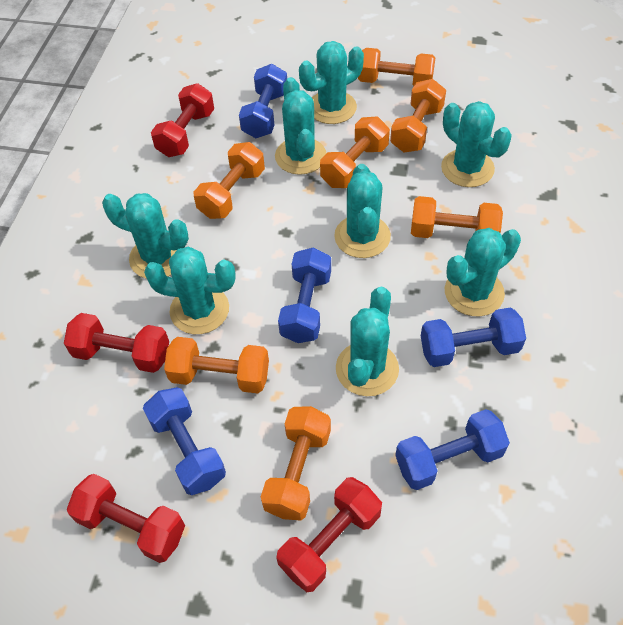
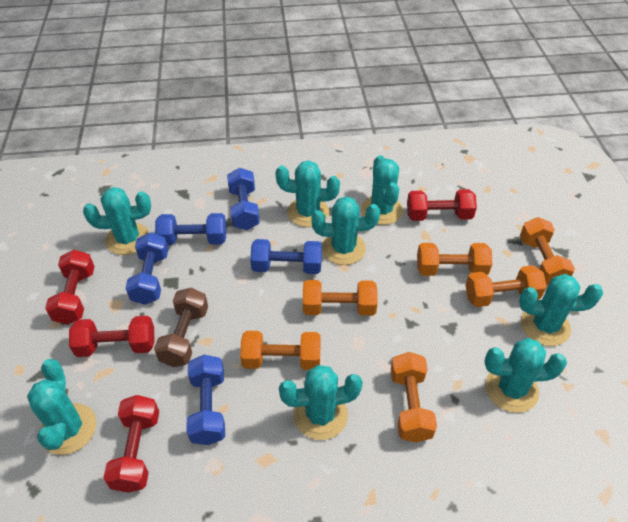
brown dumbbell: none = 0 -> [154,288,208,367] = 1
orange dumbbell: [164,337,269,393] [194,142,265,219] [261,406,331,521] [320,117,390,188] [358,48,435,86] [390,79,446,153] [411,196,503,238] = 7 -> [240,331,321,370] [303,280,377,316] [391,352,437,442] [417,243,492,276] [465,265,547,307] [520,217,575,285] = 6

